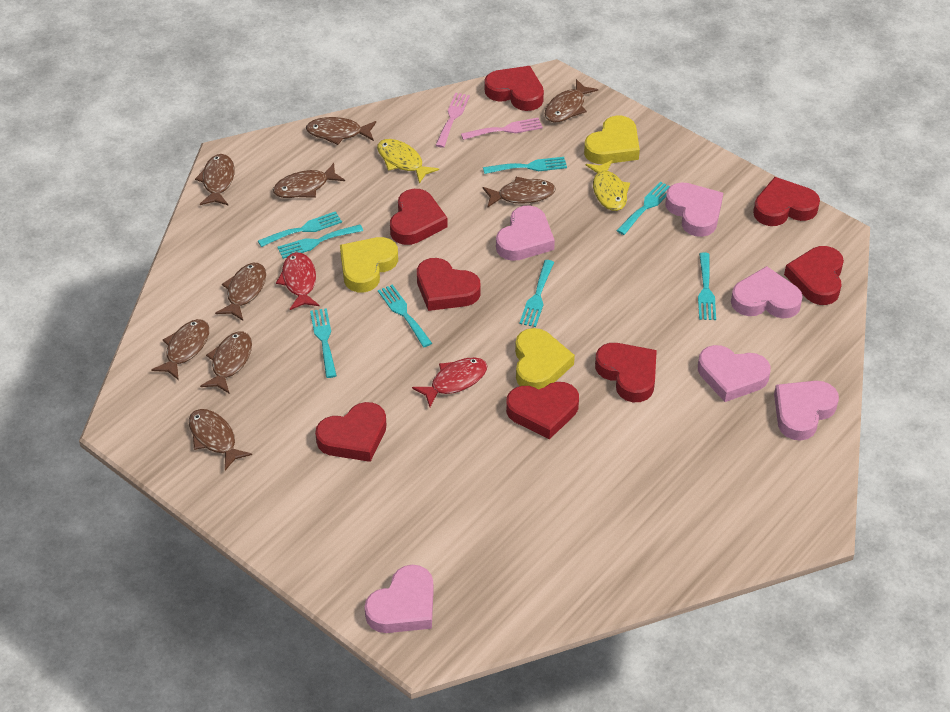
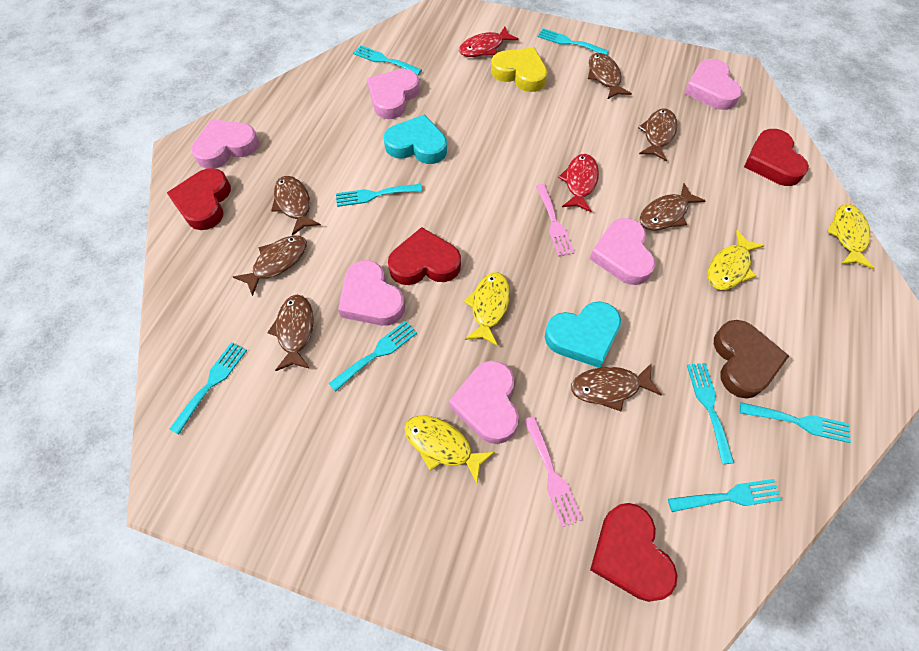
brown fish: [151,319,209,380] [189,409,252,470] [195,154,235,205] [200,332,252,394] [215,263,266,321] [273,163,345,198] [306,117,376,145] [482,177,556,208] [545,79,598,123] = 9 -> [233,235,307,296] [267,295,314,371] [271,176,321,235] [571,363,662,411] [588,53,632,100] [638,108,677,161] [640,183,706,230] = 7
brown heart: none = 0 -> [714,320,789,399] = 1
red heart: [315,402,387,462] [390,189,448,245] [417,258,480,311] [485,66,544,111] [506,382,579,439] [595,343,657,402] [753,177,820,226] [784,246,844,305] = 8 -> [167,168,231,230] [388,227,461,285] [590,503,677,602] [744,129,809,186] = 4
turquoise heart: none = 0 -> [384,115,447,164] [545,301,621,368] = 2
yellow fish: [377,139,439,184] [585,160,630,211] = 2 -> [404,416,495,483] [464,272,510,346] [708,230,765,290] [826,204,874,269] = 4
yellow heart: [340,237,398,292] [515,328,575,390] [584,115,640,164] = 3 -> [491,47,547,92] = 1

